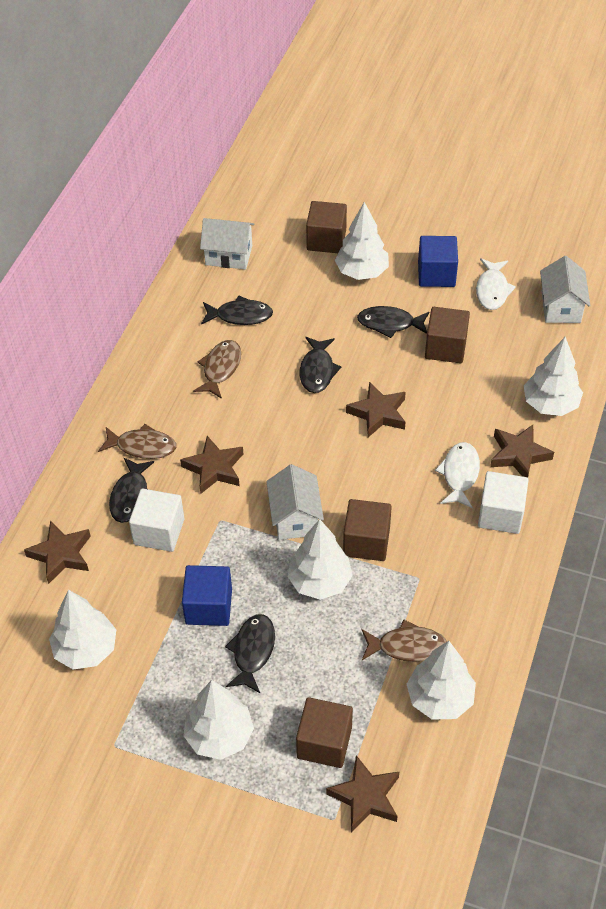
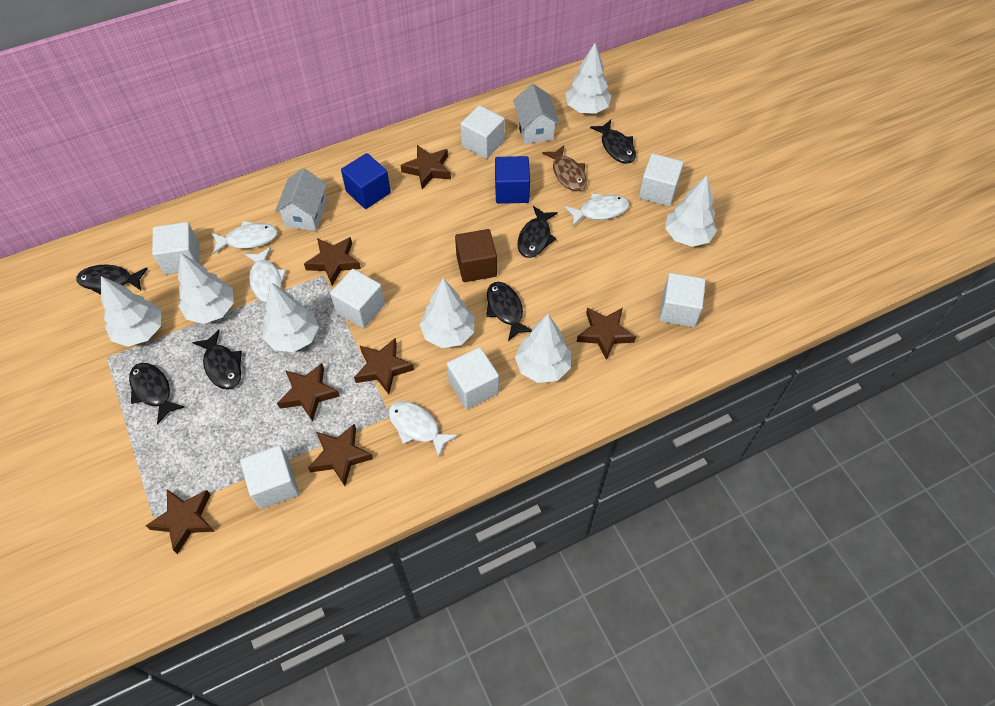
black fish: [109,458,154,523] [201,296,273,325] [225,614,275,693] [300,337,341,393] [357,306,429,338] = 5 -> [76,264,148,295] [129,363,184,424] [192,330,242,390] [486,282,532,341] [517,206,558,258] [590,120,636,164] = 6
brown cube: [296,697,353,768] [306,201,347,253] [343,499,392,561] [425,307,470,363] = 4 -> [455,229,497,282] = 1
brown fish: [98,424,176,459] [193,340,241,399] [361,620,447,662] = 3 -> [542,145,587,191] = 1
brown star: [24,521,91,584] [180,436,243,494] [326,755,400,832] [346,382,406,437] [490,425,554,478] = 5 -> [145,489,215,554] [277,363,340,422] [304,237,361,285] [308,424,373,486] [354,338,414,394] [401,145,451,189] [577,307,636,360] = 7
white cube: [129,489,184,552] [478,471,529,534] = 2 -> [152,222,199,275] [240,445,299,509] [330,269,385,329] [447,347,499,409] [460,105,505,159] [639,153,684,206] [659,273,706,327] = 7
white fish: [435,442,480,508] [476,258,516,310] = 2 -> [211,221,278,254] [244,247,286,302] [388,401,458,458] [564,194,629,226] = 4
white house: [200,218,255,270] [266,464,324,540] [540,256,590,323] = 3 -> [275,168,327,231] [513,84,559,144] = 2
white tree: [49,590,116,669] [183,680,254,760] [287,519,353,600] [335,202,389,280] [407,641,476,720] [524,337,583,416] = 6 -> [101,276,161,347] [178,253,234,324] [263,282,319,352] [420,278,474,348] [515,314,571,383] [565,43,611,114] [665,175,717,247] = 7

